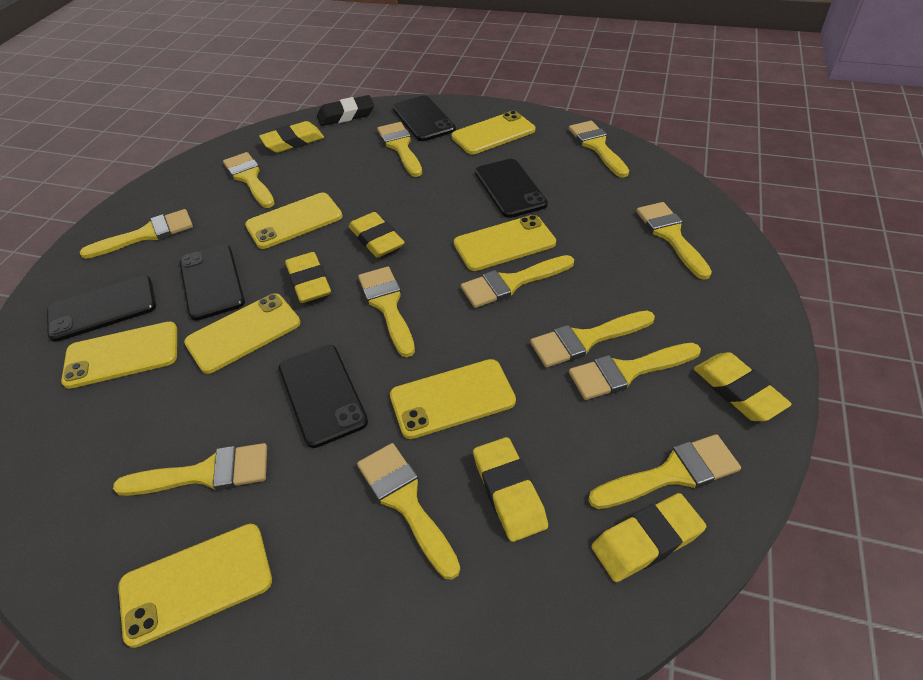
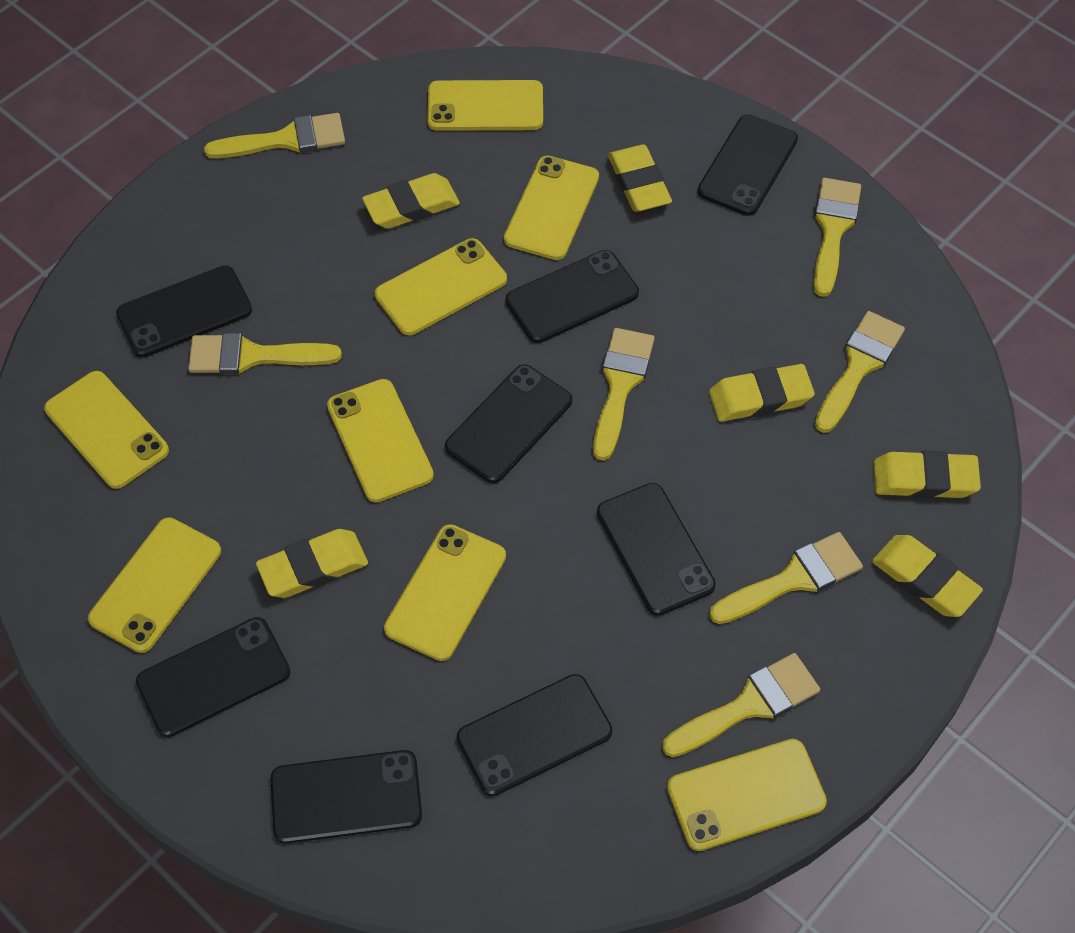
black eraser: [317,95,374,126] = 1 -> none = 0
black phone: [47,276,156,342] [180,245,245,321] [279,345,368,448] [392,95,456,141] [475,159,548,218] = 5 -> [116,265,252,358] [136,617,290,737] [270,750,422,844] [445,364,572,483] [457,674,612,796] [506,250,639,343] [597,483,716,616] [698,114,798,216] = 8
yellow brush: [80,209,193,259] [113,443,267,496] [223,152,275,208] [357,443,460,580] [358,267,415,357] [377,122,422,177] [461,255,574,308] [530,311,655,368] [569,121,629,178] [569,343,701,400] [588,434,741,509] [636,202,712,280] = 12 -> [188,333,342,374] [204,113,345,158] [593,328,655,461] [662,653,820,757] [710,532,863,624] [813,178,861,297] [815,311,905,433] = 7
yellow phone: [61,322,177,389] [118,524,272,648] [184,293,300,374] [245,193,343,249] [390,359,516,439] [451,111,535,154] [454,215,556,271] = 7 -> [44,371,169,489] [88,518,221,653] [327,379,434,502] [375,238,507,335] [384,524,506,661] [427,80,543,131] [504,156,599,260] [667,739,827,851] = 8

